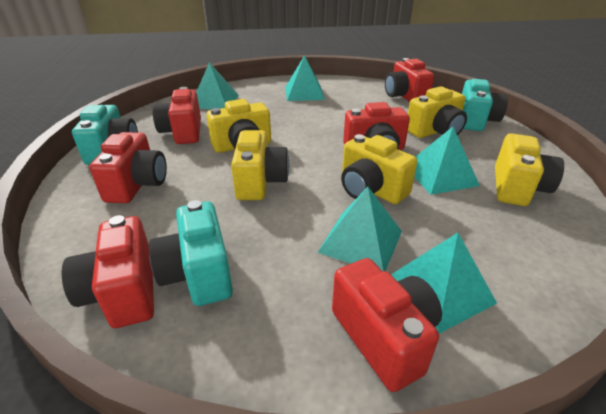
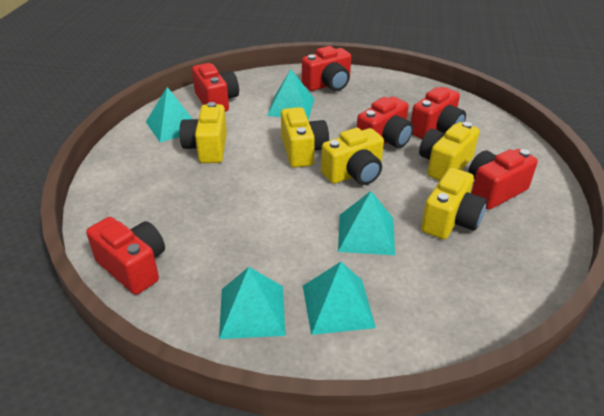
turquoise camera: [72,105,138,165] [149,200,233,306] [462,79,508,131] = 3 -> none = 0

